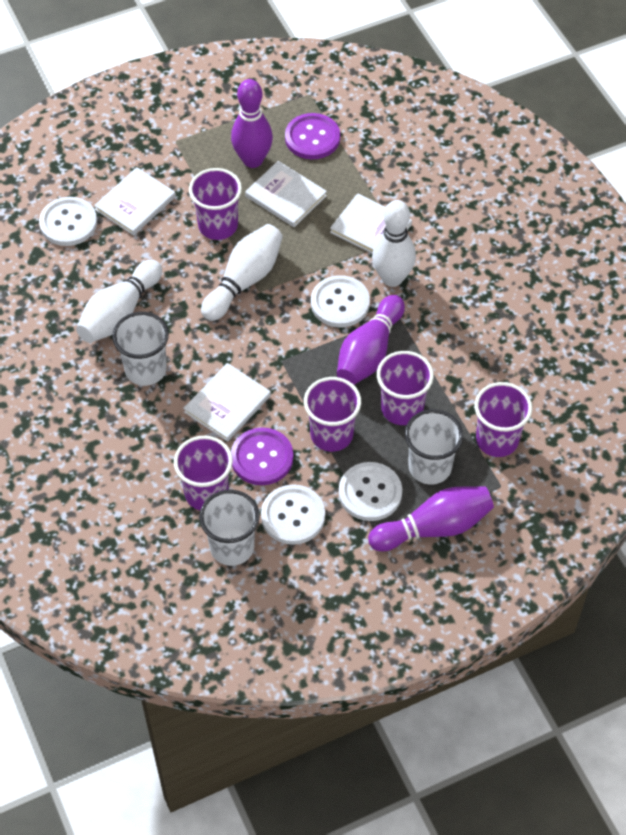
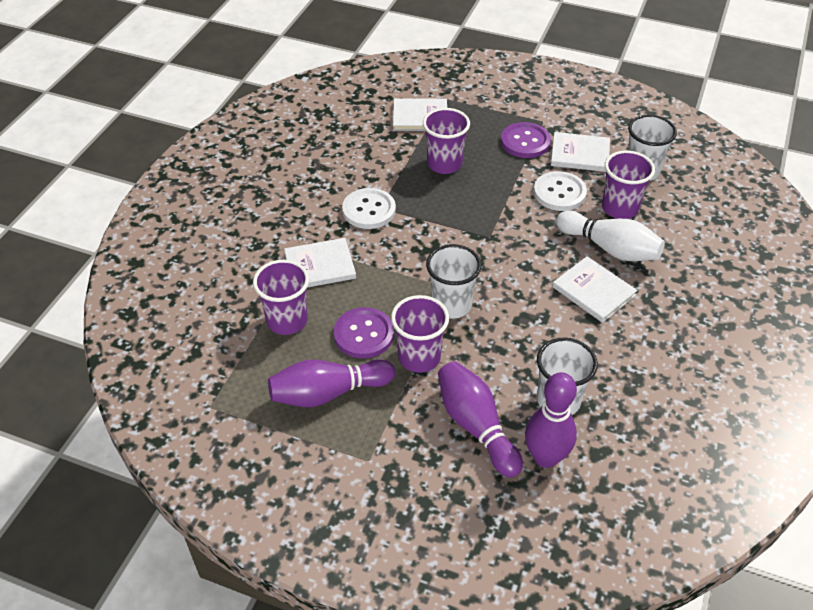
purple cup: [174,436,233,510] [189,168,242,240] [304,377,361,452] [377,351,434,425] [474,382,532,457] = 5 -> [253,260,309,335] [391,295,449,373] [423,108,470,174] [602,151,655,219] = 4
white bowling pin: [76,260,162,343] [201,224,283,321] [372,200,416,287] = 3 -> [556,210,665,261] = 1
white button: [39,197,97,246] [261,485,325,545] [311,275,370,327] [339,462,402,521] = 4 -> [342,188,396,229] [534,171,587,211] = 2

